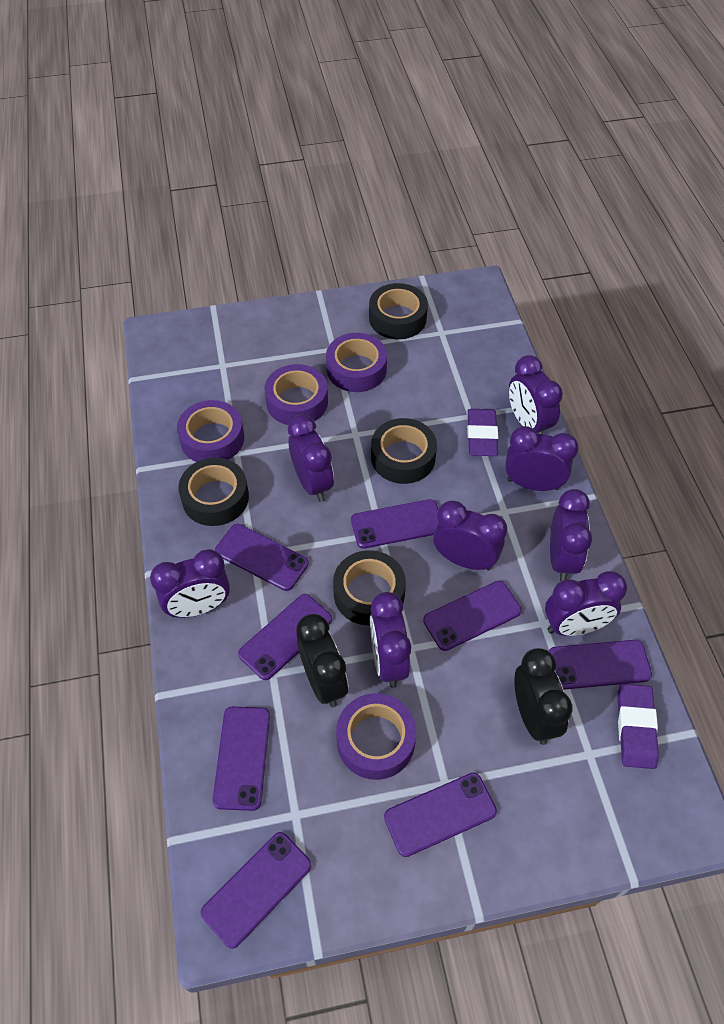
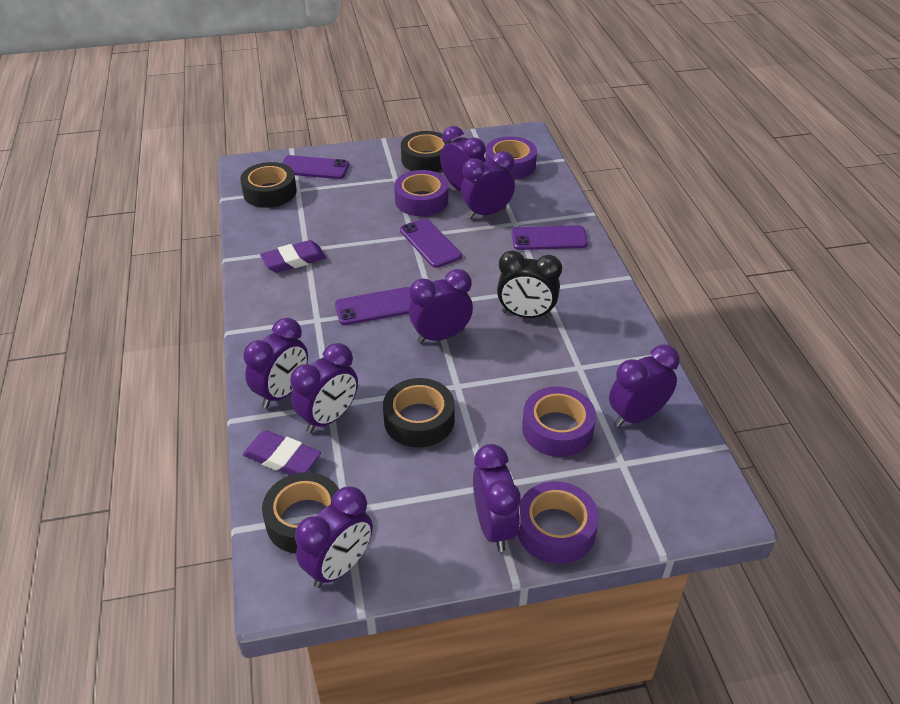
black clock: [296,614,348,707] [514,648,572,745] = 2 -> [497,250,562,319] = 1
purple phone: [201,832,312,949] [213,706,270,811] [215,524,309,591] [238,594,332,680] [351,499,439,549] [384,773,497,857] [423,581,522,651] [549,640,652,690] = 8 -> [282,155,349,179] [335,287,411,325] [400,218,462,268] [511,225,588,250] = 4

